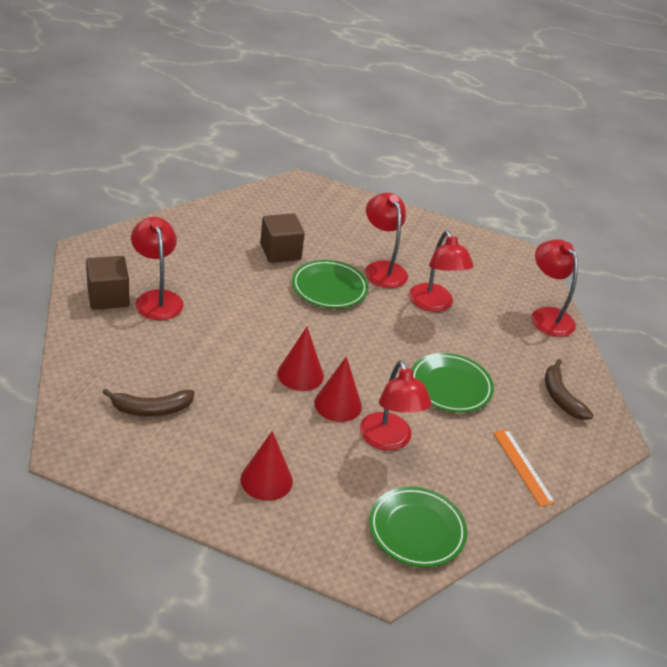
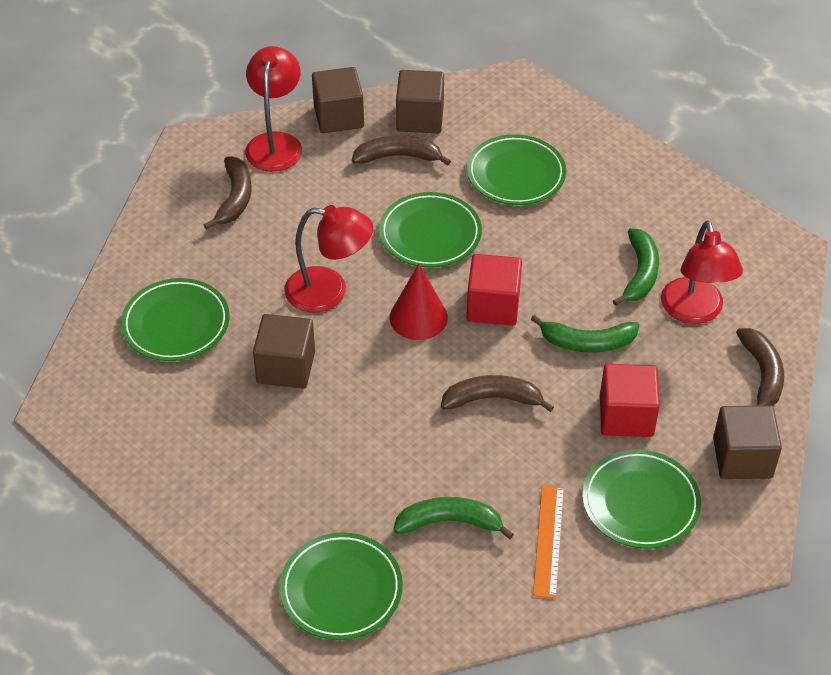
brown banana: [102,388,195,416] [545,359,594,420] = 2 -> [204,157,252,230] [352,136,451,166] [441,375,554,412] [736,328,784,406] = 4
brown cube: [86,256,129,310] [260,213,305,263] = 2 -> [253,314,315,389] [312,67,364,133] [396,70,444,133] [713,405,782,479] = 4
green banana: none = 0 -> [393,497,514,539] [531,315,639,353] [613,228,659,306] = 3
green plate: [292,260,369,309] [369,487,467,567] [412,353,494,413] = 3 -> [121,278,230,361] [279,532,403,640] [379,192,482,268] [467,134,566,205] [582,449,701,549] = 5
red cone: [240,431,293,501] [277,327,324,391] [314,356,362,422] = 3 -> [390,264,448,340] = 1
red cube: none = 0 -> [467,254,522,326] [600,364,660,437] = 2
red lamp: [131,217,184,320] [360,360,432,451] [365,193,408,288] [409,231,474,312] [531,239,578,337] = 5 -> [245,46,302,172] [284,205,373,313] [661,220,743,324] = 3

